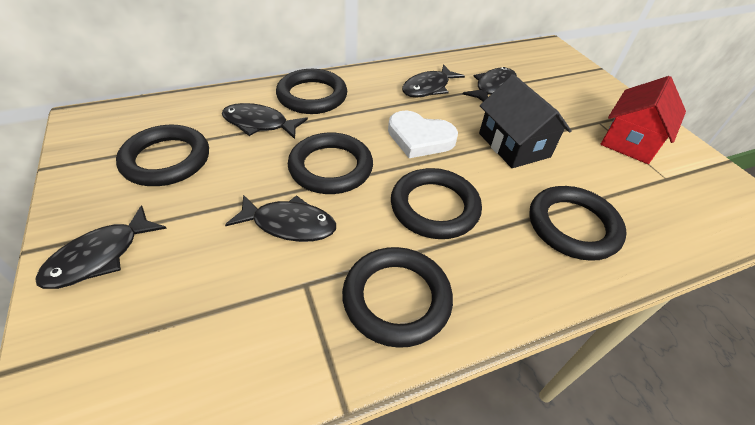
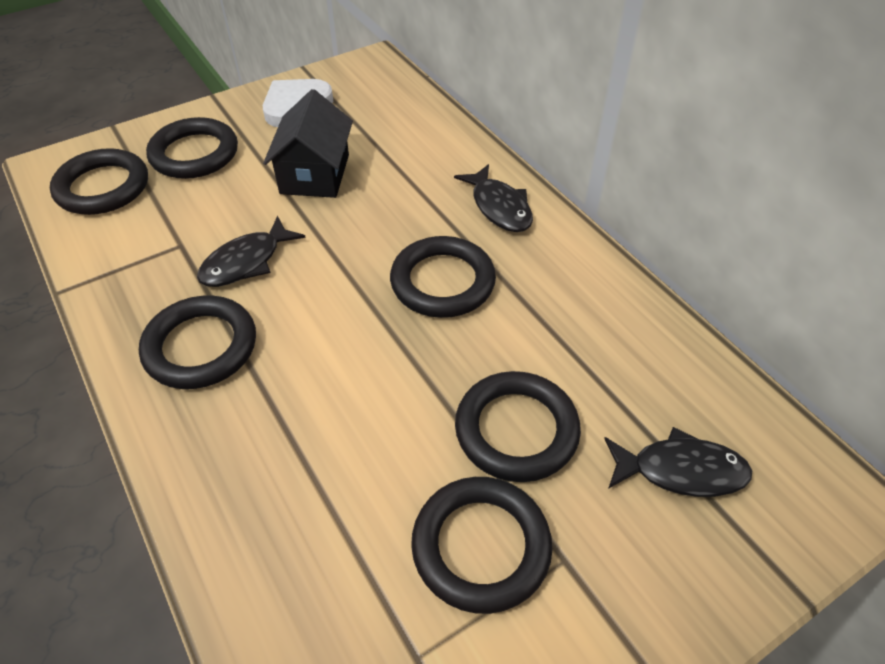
black fish: [35,205,167,289] [221,103,308,139] [225,195,336,242] [402,64,465,97] [463,67,517,102] = 5 -> [197,216,306,287] [454,164,533,232] [604,427,752,497] = 3
red house: [601,76,686,164] = 1 -> none = 0

